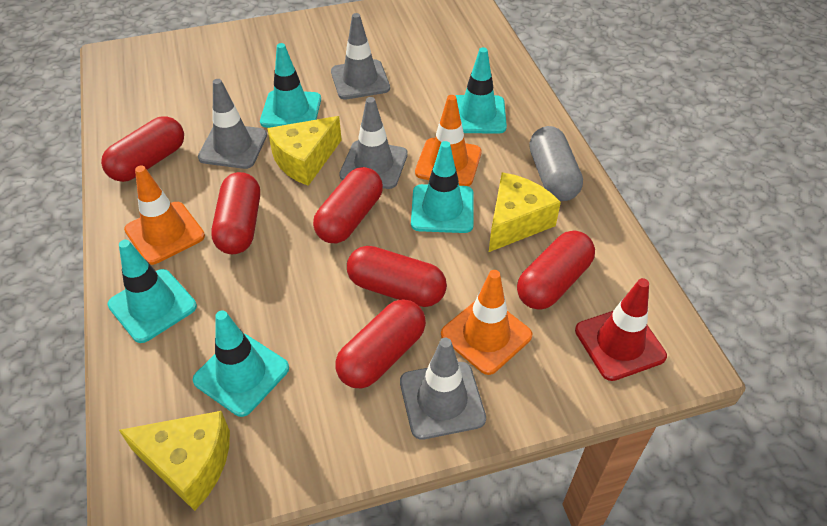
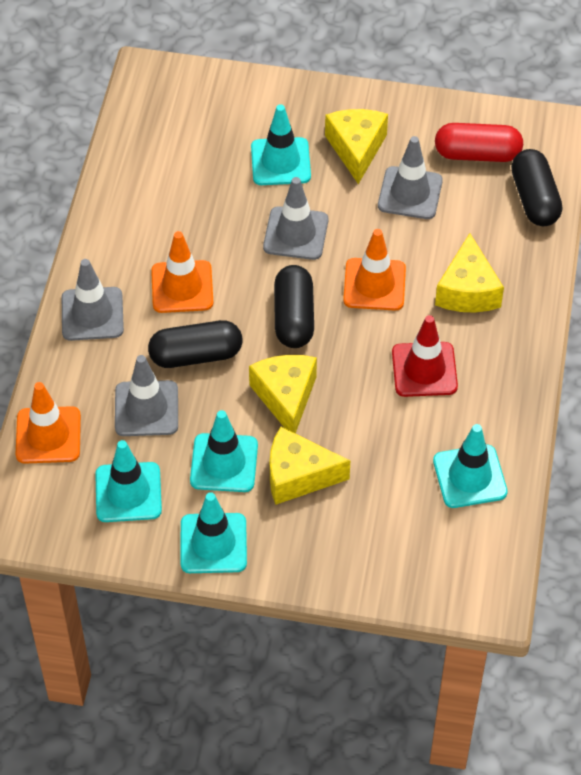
black capsule: none = 0 -> [148,320,242,368] [274,265,314,348] [511,149,562,226] = 3
grey capsule: [529,126,583,201] = 1 -> none = 0
red capsule: [101,116,184,182] [211,172,260,255] [313,167,383,243] [335,299,426,389] [347,246,447,307] [517,231,595,310] = 6 -> [435,123,523,162] = 1
yellow cheese: [119,411,230,511] [267,116,342,186] [489,172,561,252] = 3 -> [249,355,317,434] [270,427,350,505] [325,109,388,184] [435,233,504,313] = 4

